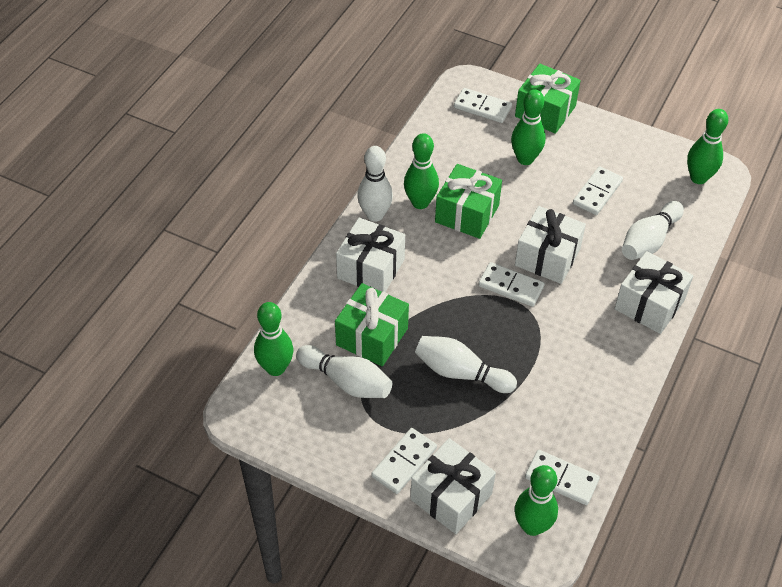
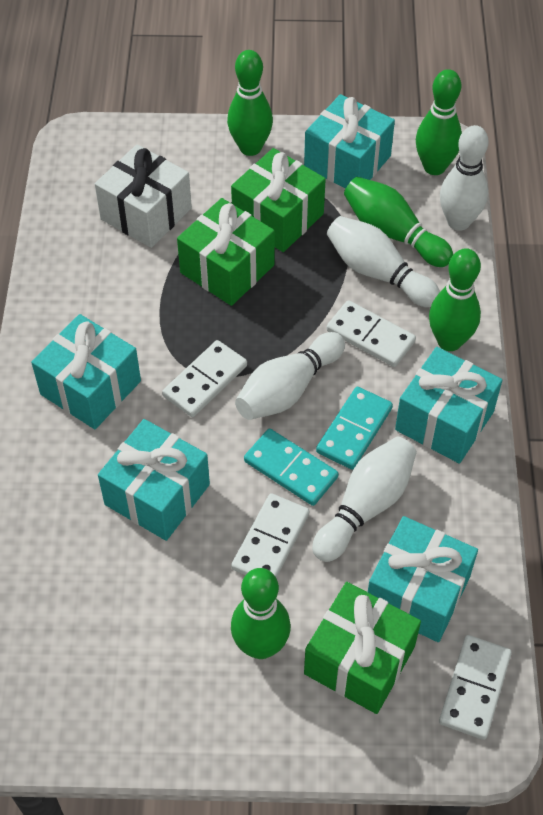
turquoise domino: none = 0 -> [244,429,338,506] [316,387,393,470] = 2
turquoise gift: none = 0 -> [31,314,141,429] [98,419,210,541] [304,94,395,188] [368,516,478,642] [395,347,502,464] = 5
white domino: [371,428,437,494] [454,88,512,123] [478,262,545,307] [525,450,600,505] [573,166,623,215] = 5 -> [162,340,247,417] [231,493,309,578] [327,300,416,367] [439,635,512,740] = 4
white gift: [336,217,405,292] [410,438,496,534] [515,206,586,284] [614,251,693,334] = 4 -> [95,144,192,248] = 1

